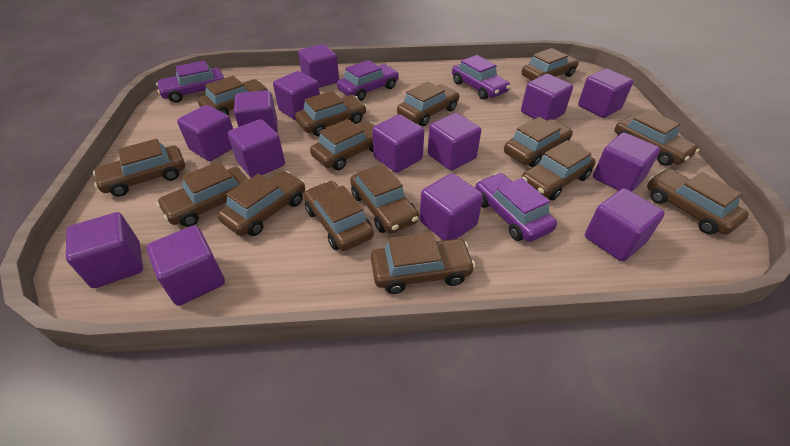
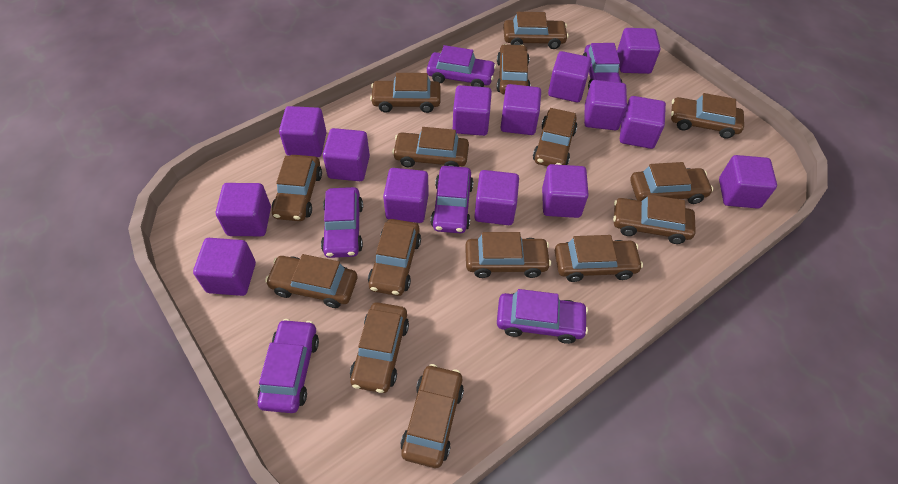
purple car: [156,60,224,103] [337,60,399,101] [452,55,510,100] [475,173,557,242] = 4 -> [258,319,319,413] [321,187,363,258] [427,45,496,87] [431,166,473,234] [497,289,588,344] [583,43,622,89] = 6

